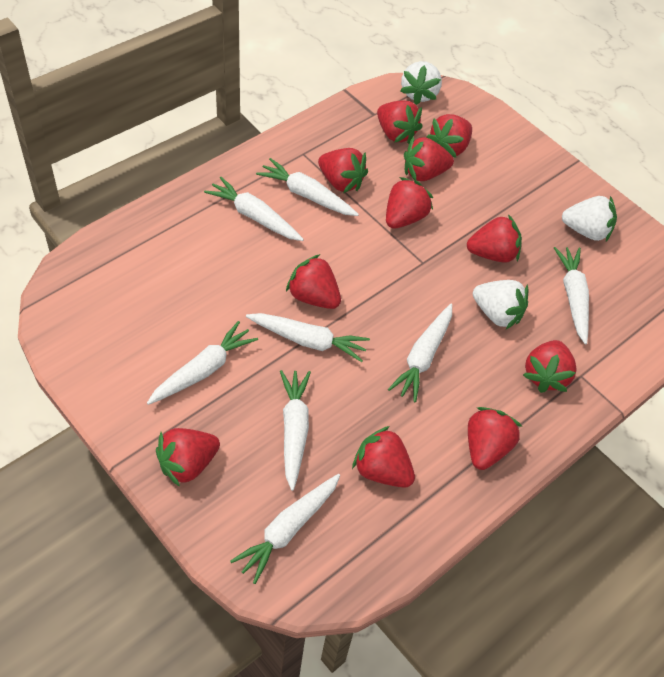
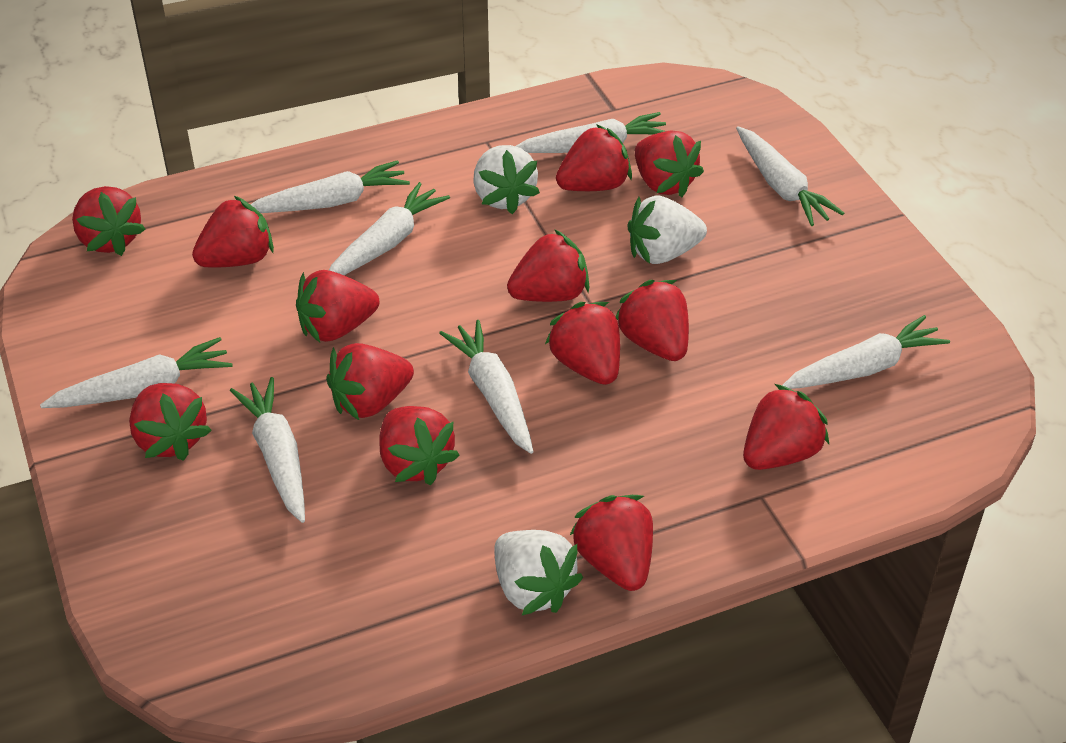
red strawberry: [156,428,220,487] [286,254,341,309] [318,148,368,193] [352,426,415,488] [377,100,423,144] [386,177,433,228] [404,137,454,181] [427,114,472,158] [467,214,522,263] [468,407,522,470] [523,340,577,393] = 11 -> [72,186,146,256] [129,383,212,461] [192,195,274,268] [296,270,379,342] [326,343,414,420] [379,406,460,485] [507,229,589,302] [545,302,620,385] [556,124,632,191] [570,495,653,591] [616,280,689,361] [635,131,704,197] [743,384,829,470] = 13

